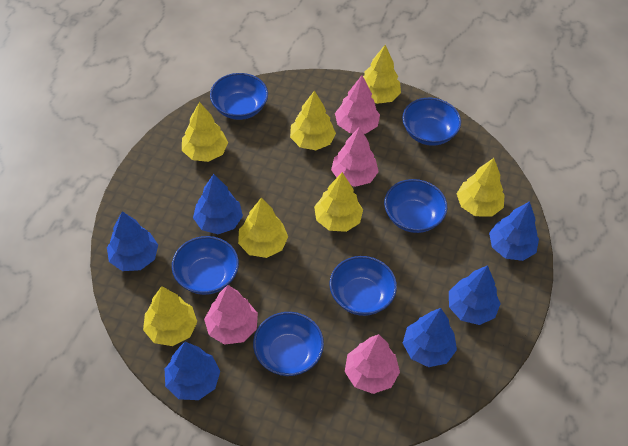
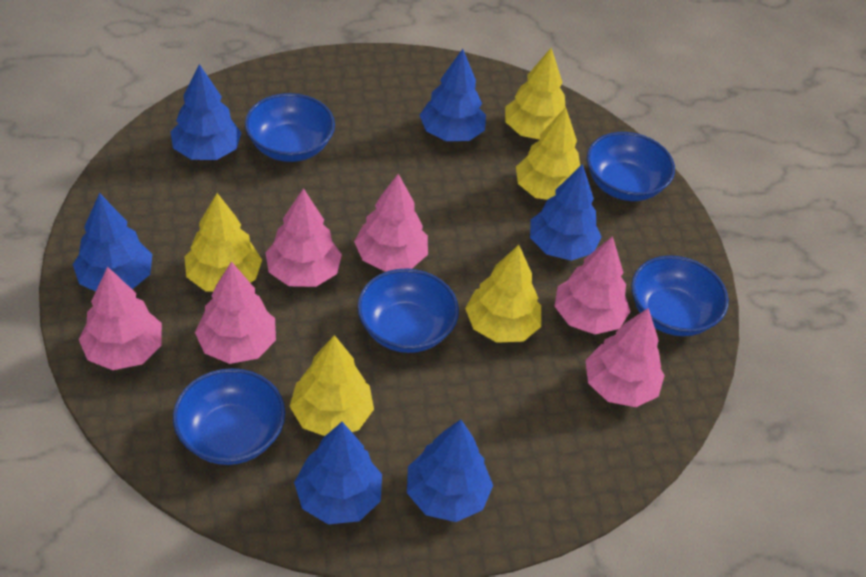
blue bowl: [172,236,239,295] [210,73,268,120] [253,312,324,376] [330,256,397,316] [384,179,448,233] [402,98,461,146] = 6 -> [173,368,285,465] [245,93,335,162] [357,269,459,353] [587,132,675,201] [631,255,729,336] = 5
pink tree: [204,285,258,345] [331,127,379,187] [335,75,380,134] [345,334,400,394] = 4 -> [79,267,162,370] [195,261,276,364] [265,188,342,287] [354,174,428,272] [555,236,631,334] [586,308,665,407] = 6
yellow tree: [143,286,197,346] [182,102,228,162] [238,198,288,258] [290,90,336,150] [314,172,363,232] [363,45,401,104] [457,158,505,217] = 7 -> [185,193,262,292] [290,335,374,436] [465,245,541,343] [505,48,565,140] [516,107,580,200] = 5

